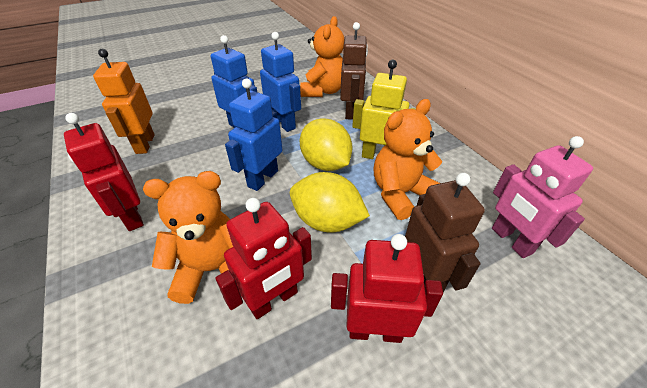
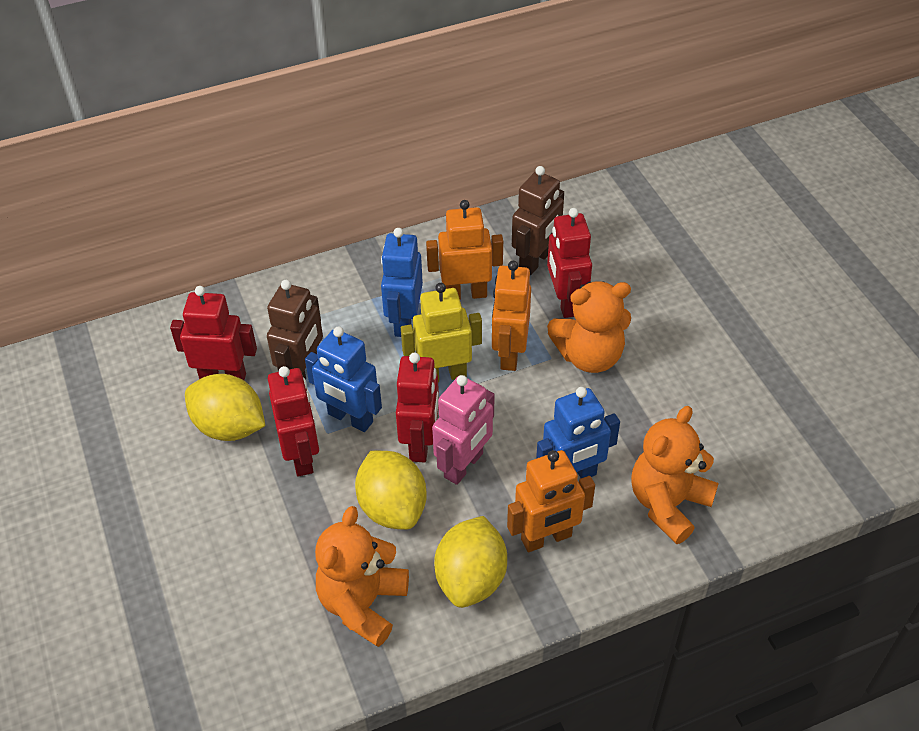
orange robot: [93,49,154,154] = 1 -> [426,200,503,299] [492,261,531,371] [507,450,595,552] = 3
red robot: [64,113,144,231] [215,198,312,319] [331,234,443,343] = 3 -> [170,286,257,380] [268,366,319,477] [396,352,439,462] [547,208,592,318] = 4
yellow lemon: [290,172,370,232] [300,118,352,171] = 2 -> [185,374,265,441] [355,451,427,530] [434,516,507,608] = 3

